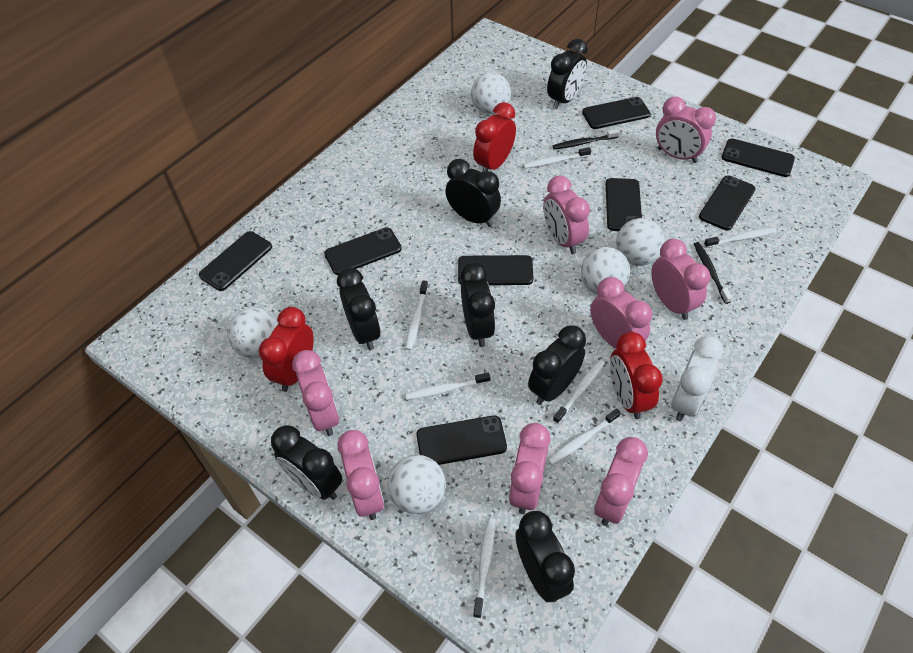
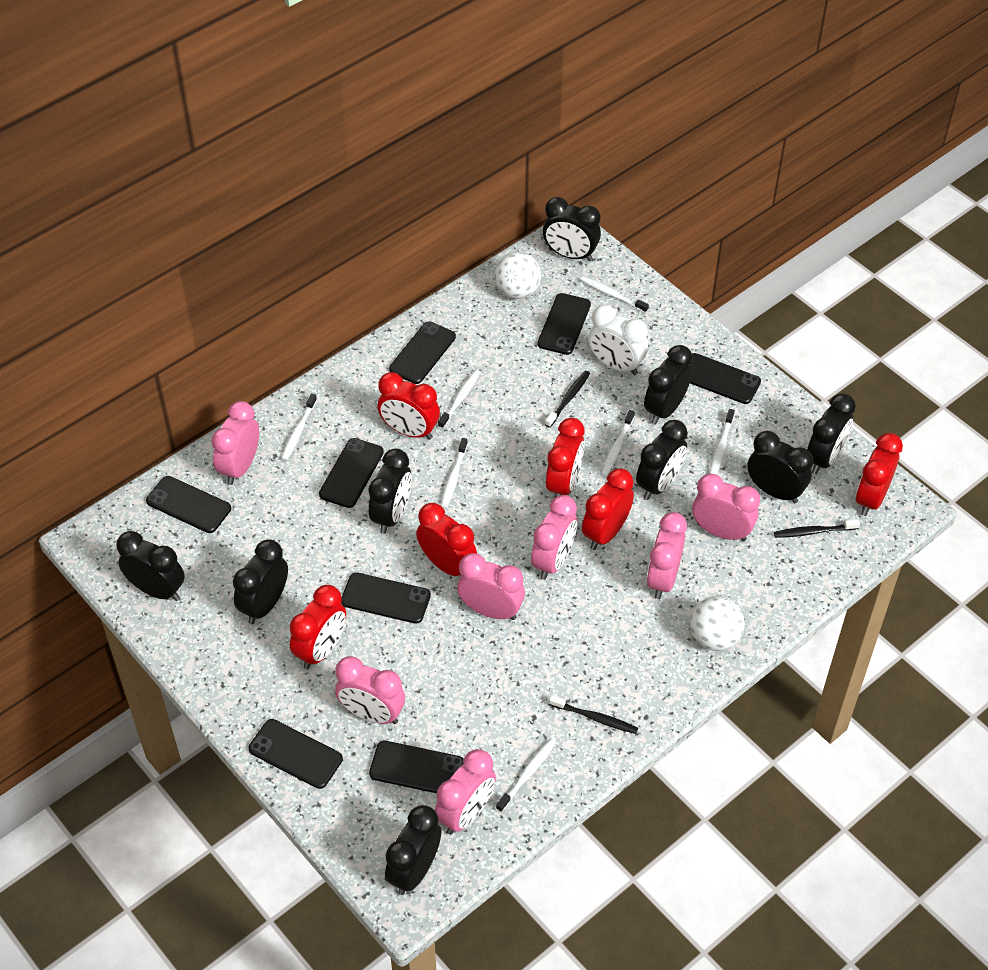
black clock: [271,425,342,500] [337,268,381,350] [445,159,501,227] [461,262,495,347] [515,511,575,602] [528,325,586,405] [547,39,588,109] = 7 -> [116,531,185,601] [233,539,288,624] [368,448,412,534] [385,805,441,895] [543,197,601,261] [636,420,688,500] [644,345,693,424] [747,431,813,503] [807,393,856,474] = 9
black toothbrush: [553,129,619,150] [694,242,732,304] = 2 -> [545,371,590,428] [549,695,638,734] [774,519,860,538] = 3
pink clock: [292,350,340,436] [337,430,384,520] [509,423,551,514] [543,175,590,254] [590,277,652,349] [594,437,648,526] [651,239,711,320] [656,97,716,163] = 8 -> [211,401,259,485] [335,656,405,724] [435,749,496,835] [457,553,525,620] [531,495,577,580] [647,512,687,599] [692,473,760,541] = 7
red clock: [259,307,314,392] [473,102,516,172] [610,332,663,419] = 3 -> [290,585,346,669] [378,372,440,440] [416,503,477,576] [546,418,585,497] [582,468,634,550] [856,433,903,516] = 6
white ball: [227,308,278,358] [387,455,446,514] [471,72,511,114] [581,247,630,294] [616,218,665,266] = 5 -> [495,252,541,299] [690,596,745,651] = 2

